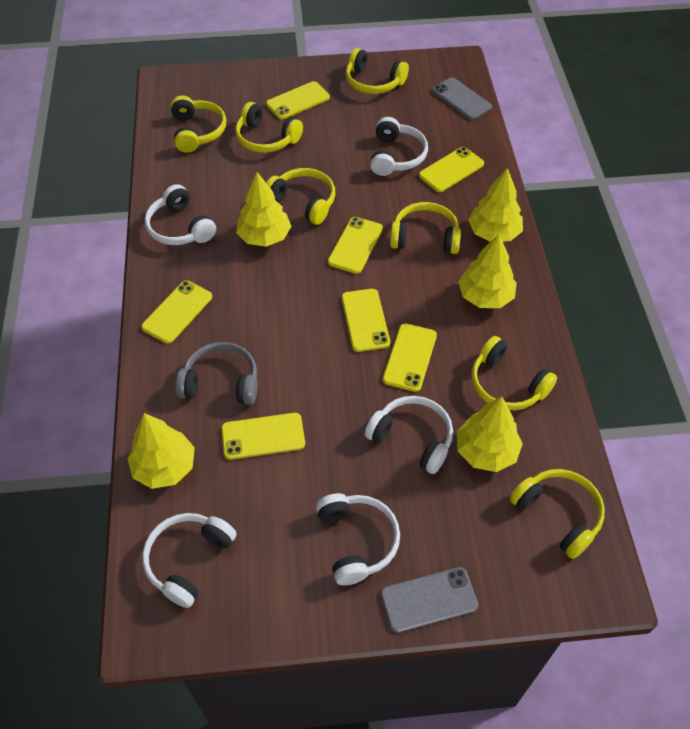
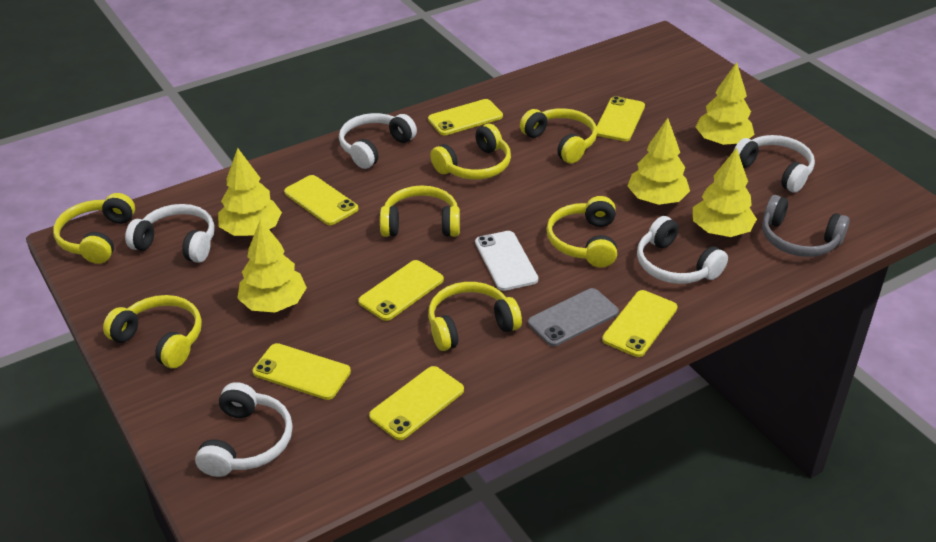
grey phone: [381,567,478,633] [432,77,492,120] = 2 -> [528,288,619,347] = 1
white phone: none = 0 -> [475,231,538,291] = 1

